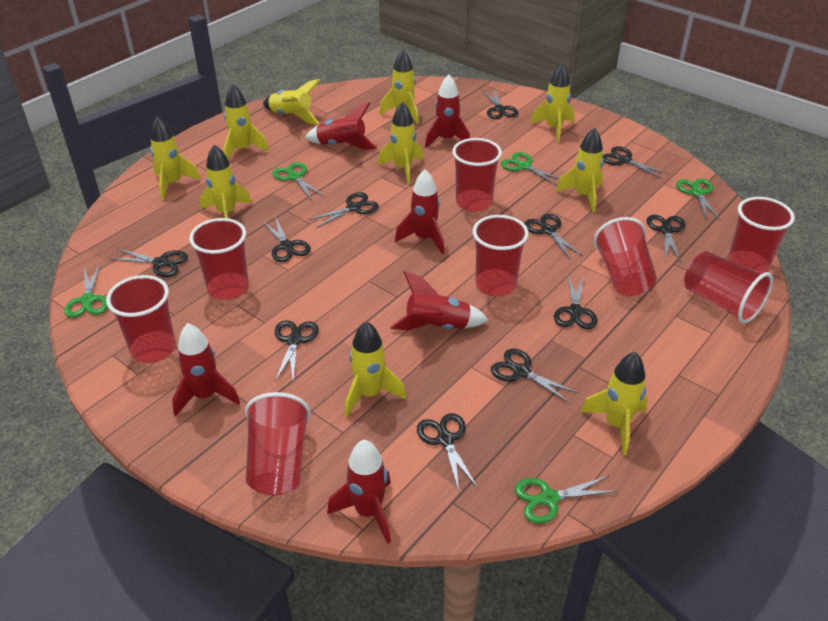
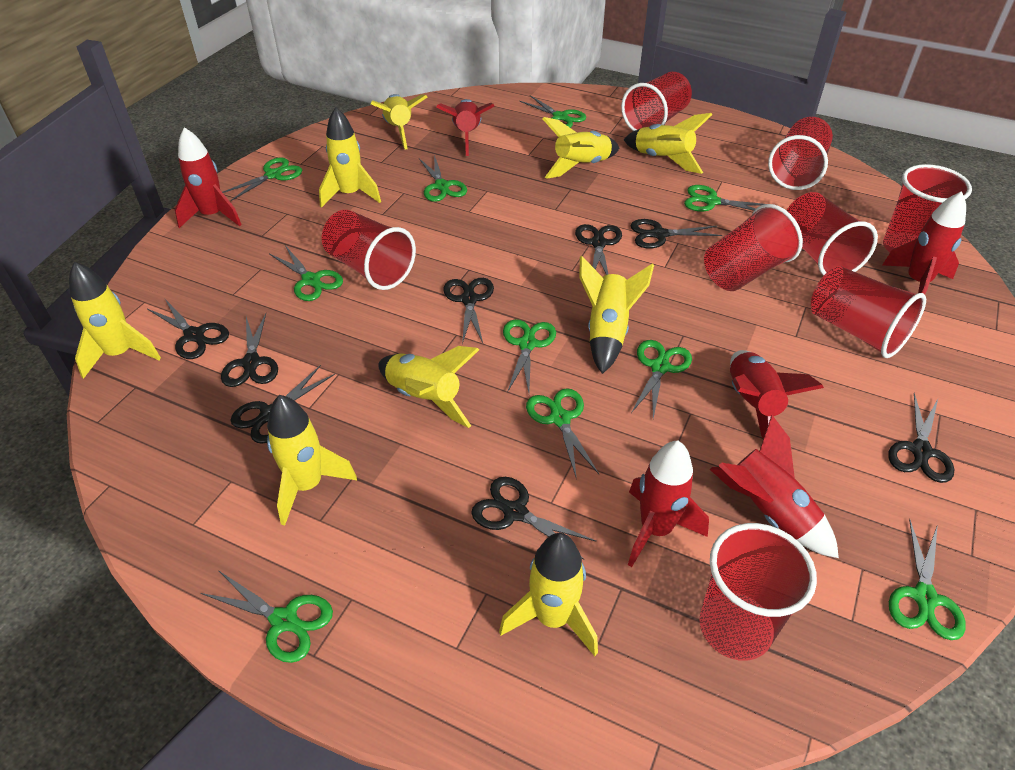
black scissors: [110,248,188,277] [262,216,311,262] [275,320,319,383] [308,192,379,228] [417,413,478,491] [483,89,519,119] [491,349,579,403] [524,214,583,260] [554,276,598,329] [602,146,668,179] [647,215,686,262] = 11 -> [147,299,229,359] [221,313,278,387] [230,365,335,444] [443,278,494,344] [471,477,597,560] [575,224,622,275] [630,219,722,249] [888,393,954,483] = 8
green scissors: [64,264,108,318] [272,162,324,199] [501,152,560,185] [515,476,618,524] [676,179,720,220] = 5 -> [201,570,333,663] [222,157,302,201] [270,245,343,301] [419,155,467,202] [503,319,556,393] [519,95,586,128] [526,388,599,480] [631,340,692,418] [684,185,765,212] [889,519,966,640] = 10
yellow rocket: [150,116,200,200] [200,144,252,218] [223,84,269,159] [263,79,320,125] [345,321,406,417] [378,102,424,184] [379,50,419,124] [530,64,574,142] [556,128,604,212] [581,352,648,455] = 10 -> [69,262,161,379] [267,395,357,526] [319,107,381,208] [371,94,428,149] [378,346,479,428] [499,533,598,656] [543,117,619,179] [579,256,654,374] [624,113,712,174] = 9

